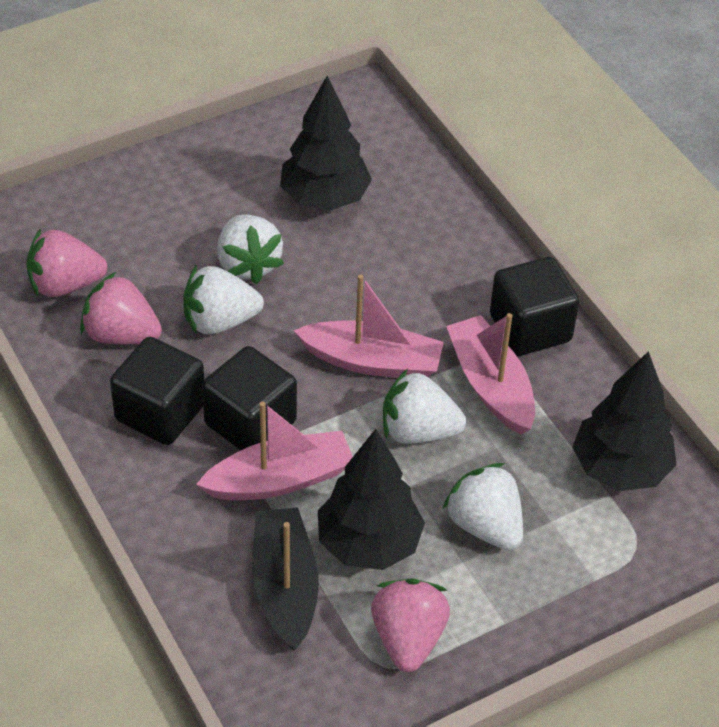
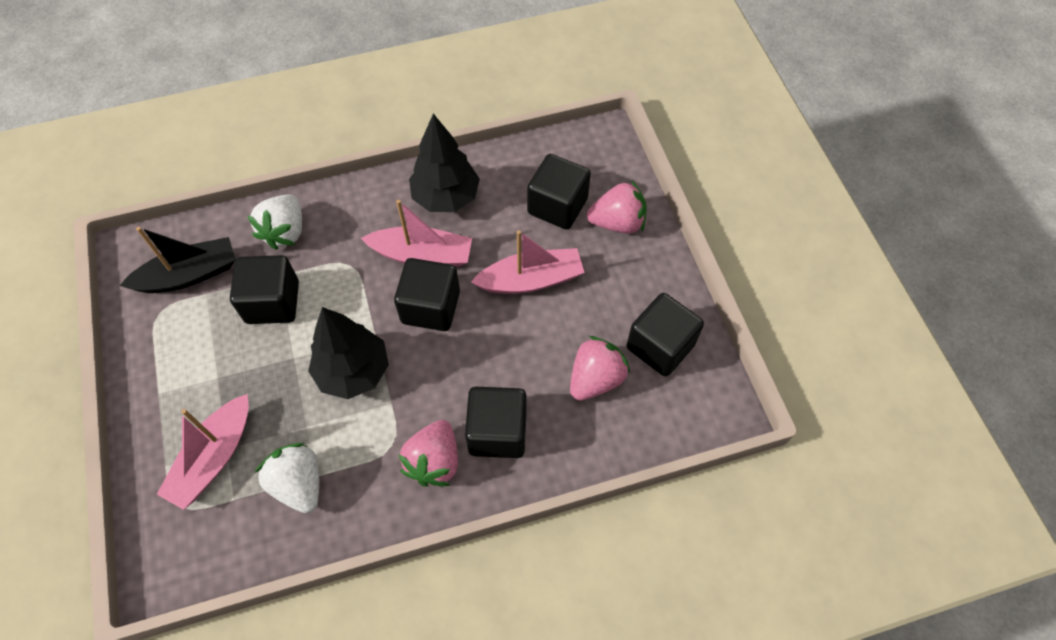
black cube: [110,337,204,445] [202,346,297,450] [490,257,579,356] = 3 -> [230,255,299,324] [394,258,460,331] [465,387,527,458] [527,154,591,229] [627,293,704,376] = 5
black tree: [280,76,372,211] [318,429,425,570] [572,351,677,491] = 3 -> [308,307,389,399] [409,113,480,212] = 2
white strawberry: [183,265,264,335] [217,215,284,284] [383,369,466,444] [443,463,523,550] = 4 -> [247,194,302,250] [255,443,319,513] = 2

